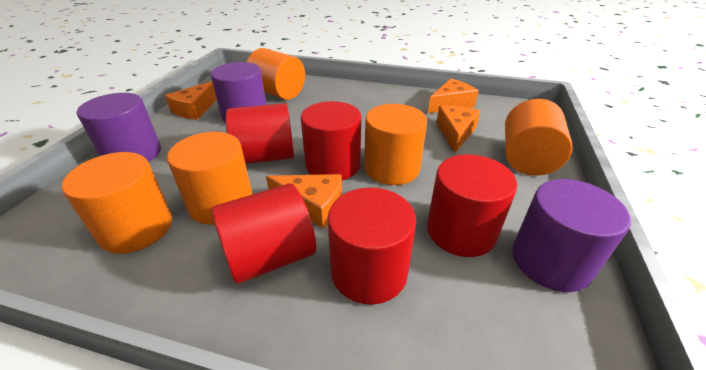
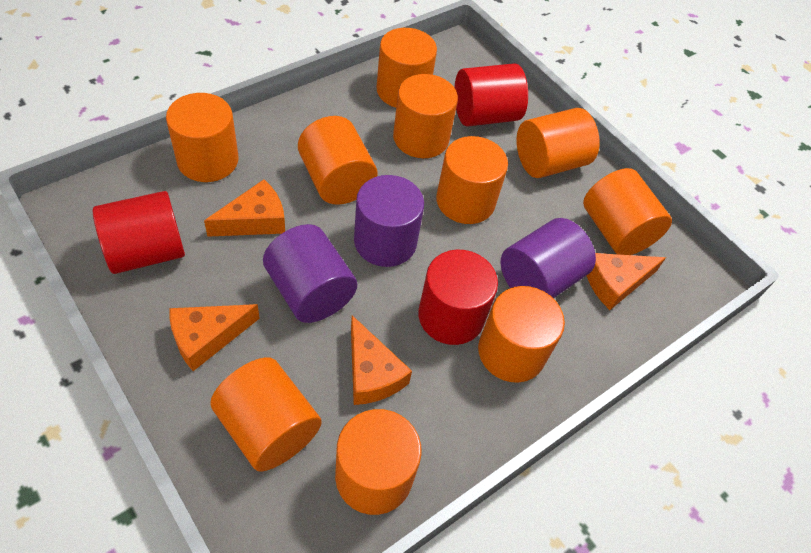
orange cylinder: [62,152,172,254] [167,132,253,225] [247,48,305,100] [364,104,427,185] [505,99,573,175] = 5 -> [166,93,238,182] [210,357,321,472] [298,116,378,205] [335,409,422,515] [376,28,437,108] [393,74,458,158] [436,136,508,224] [478,286,565,383] [517,108,600,178] [583,168,672,255] = 10
red cylinder: [211,183,316,284] [226,103,294,164] [301,101,361,180] [328,188,416,305] [427,155,517,257] = 5 -> [93,191,185,274] [418,249,498,345] [454,63,528,127] = 3

